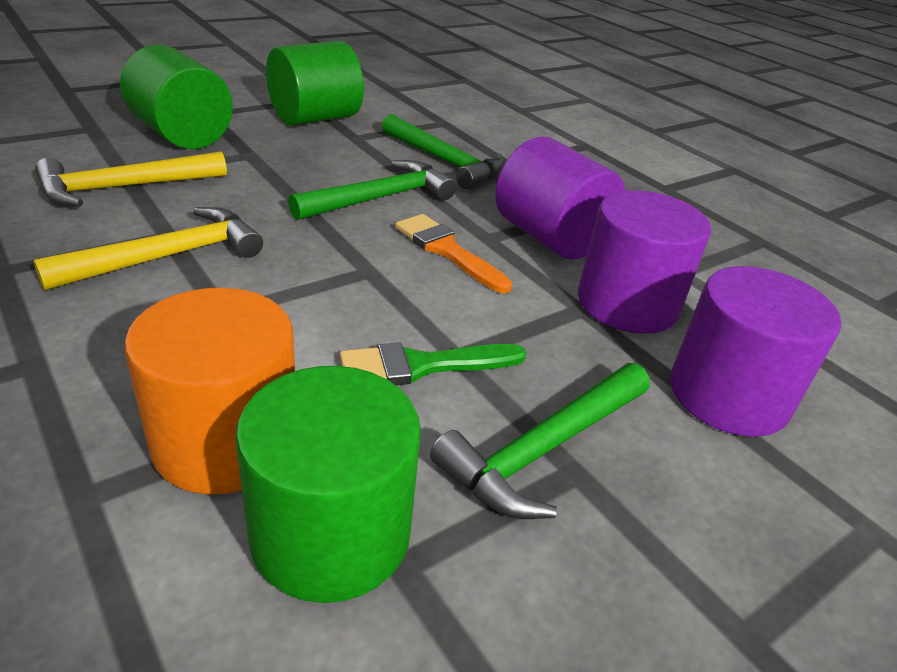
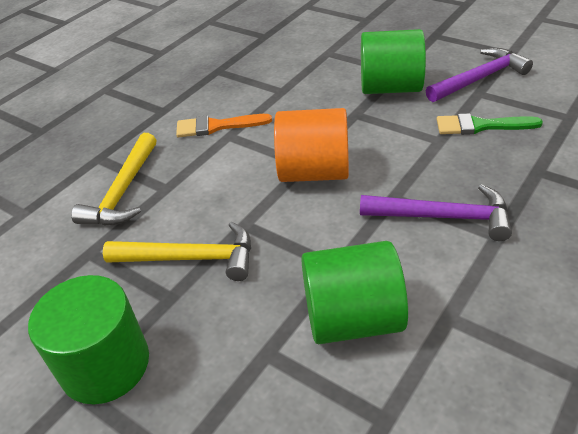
green hammer: [288,160,456,220] [382,114,505,189] [430,363,650,519] = 3 -> none = 0
purple cylinder: [495,137,625,260] [578,190,711,334] [670,266,841,437] = 3 -> none = 0
purple hammer: none = 0 -> [360,184,512,241] [426,48,533,102] = 2

